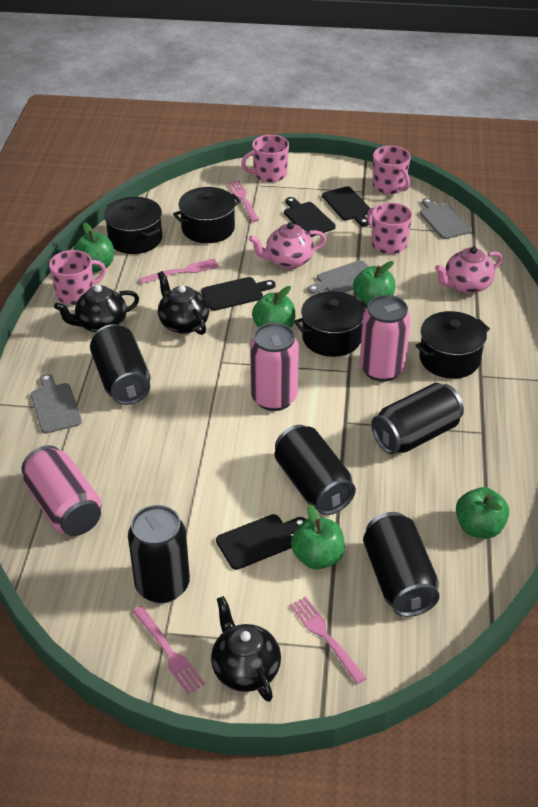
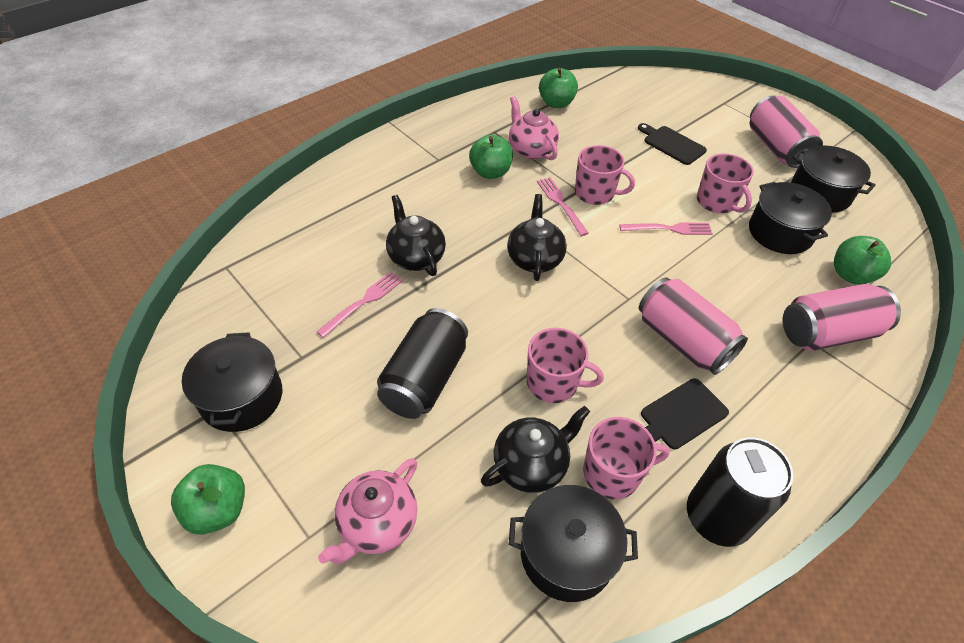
black can: [90,324,150,405] [128,505,190,603] [275,425,356,515] [363,512,440,617] [371,383,464,455] = 5 -> [377,308,468,419] [687,437,793,547] = 2
black cutting board: [201,277,276,311] [216,514,306,570] [284,197,336,237] [322,186,371,226] = 4 -> [638,123,707,165] [641,378,729,449] = 2
green apple: [73,223,114,272] [252,286,295,328] [291,505,345,570] [353,261,395,305] [456,487,509,538] = 5 -> [171,464,245,535] [469,135,513,179] [539,68,578,108] [834,236,891,285] = 4
grey cutting board: [31,374,82,434] [308,260,369,294] [420,198,471,239] = 3 -> none = 0
pink fork: [133,606,205,694] [140,258,219,284] [227,180,259,222] [290,596,366,684] = 4 -> [316,272,403,338] [537,177,589,236] [619,223,713,235] = 3

